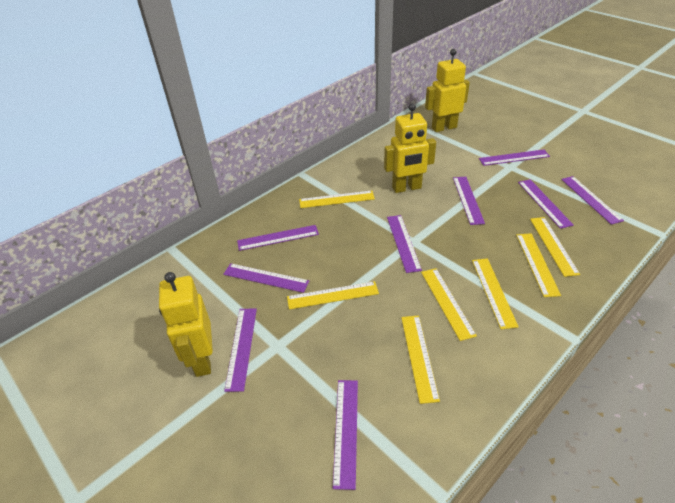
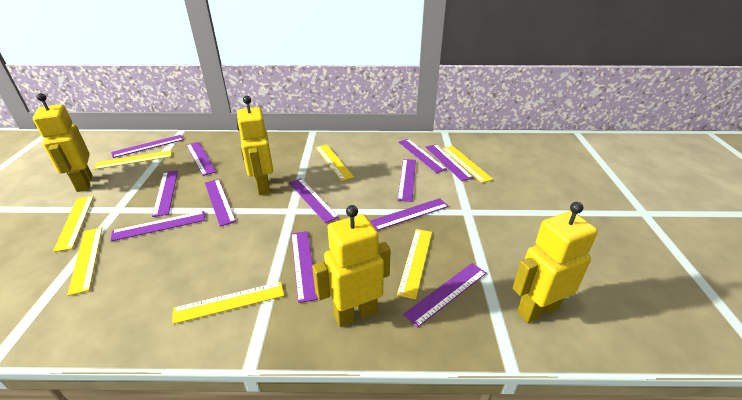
purple ruler: [223,263,309,293] [224,308,257,392] [237,225,319,251] [333,380,358,490] [387,215,422,273] [453,177,485,225] [479,149,550,166] [518,179,574,229] [561,176,624,225] = 9 -> [110,211,205,241] [111,135,184,158] [152,170,178,217] [187,142,216,176] [205,179,236,226] [289,178,339,223] [291,231,318,303] [370,198,449,231] [397,159,416,202] [398,139,447,173] [403,263,487,328] [426,144,473,181] = 12
yellow robot: [159,272,213,377] [384,103,436,193] [425,49,470,132] = 3 -> [33,93,92,192] [237,96,273,195] [312,205,391,327] [513,202,598,323] = 4

